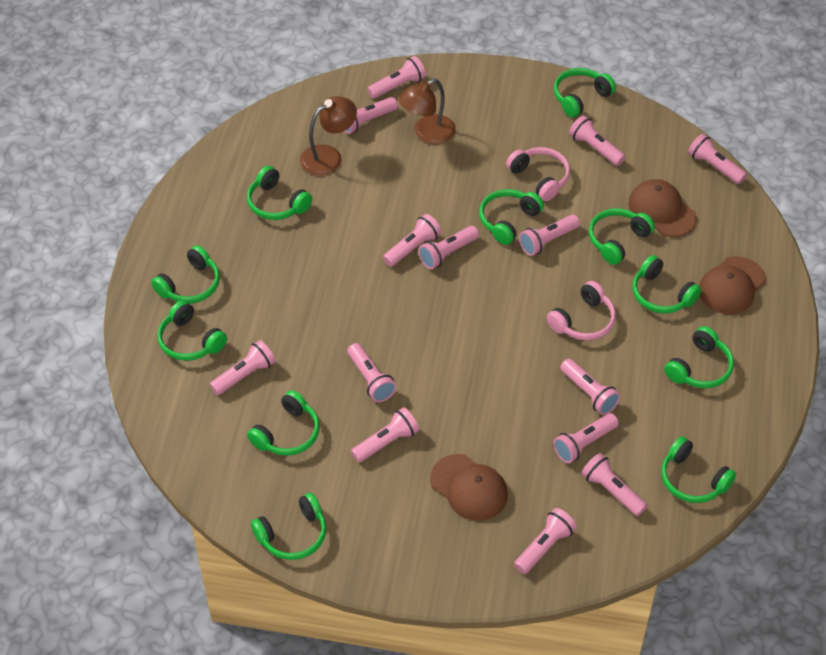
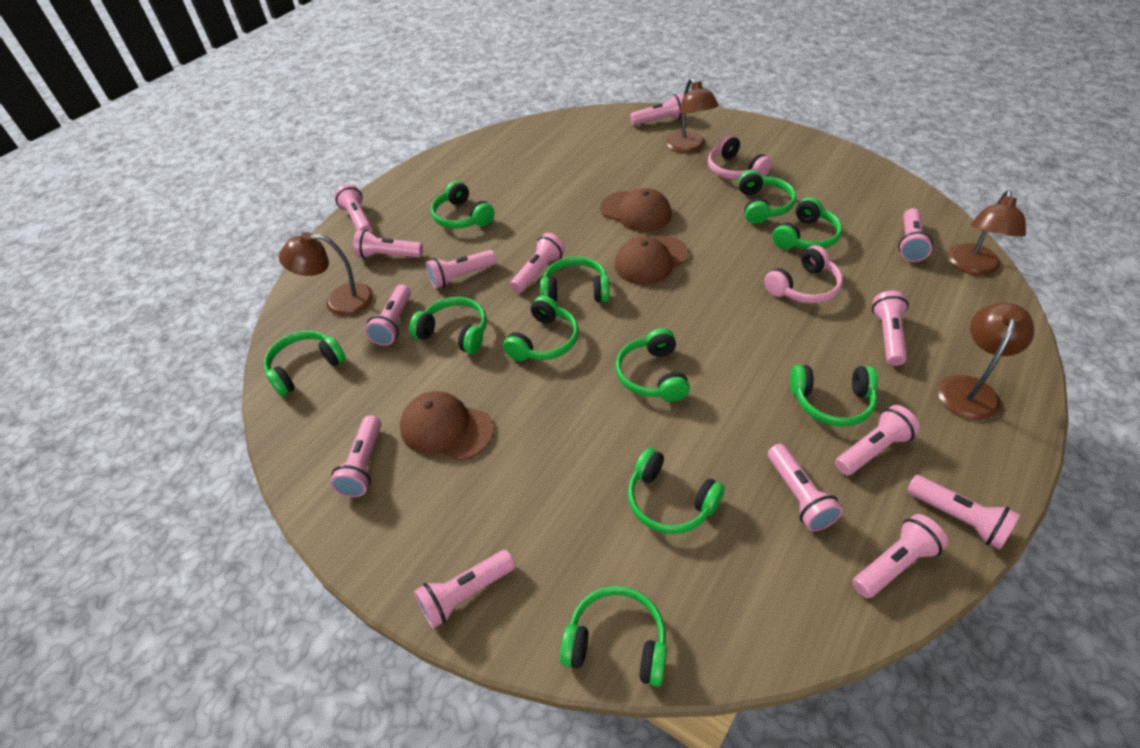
brown lamp: [300,96,357,176] [398,78,456,144] = 2 -> [279,232,374,316] [666,78,719,153] [938,303,1034,420] [948,190,1026,276] = 4

